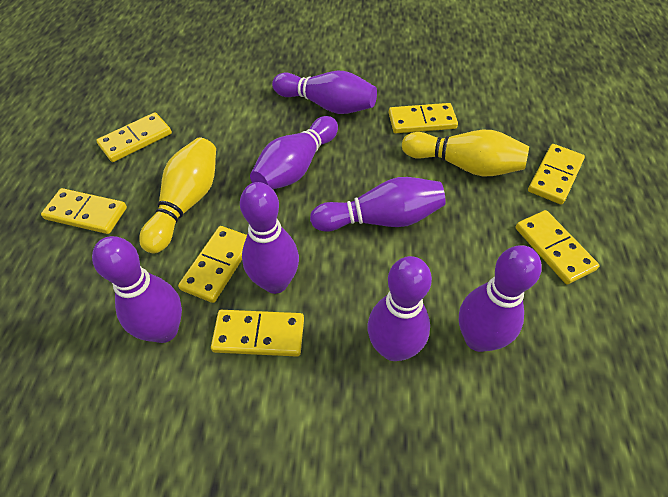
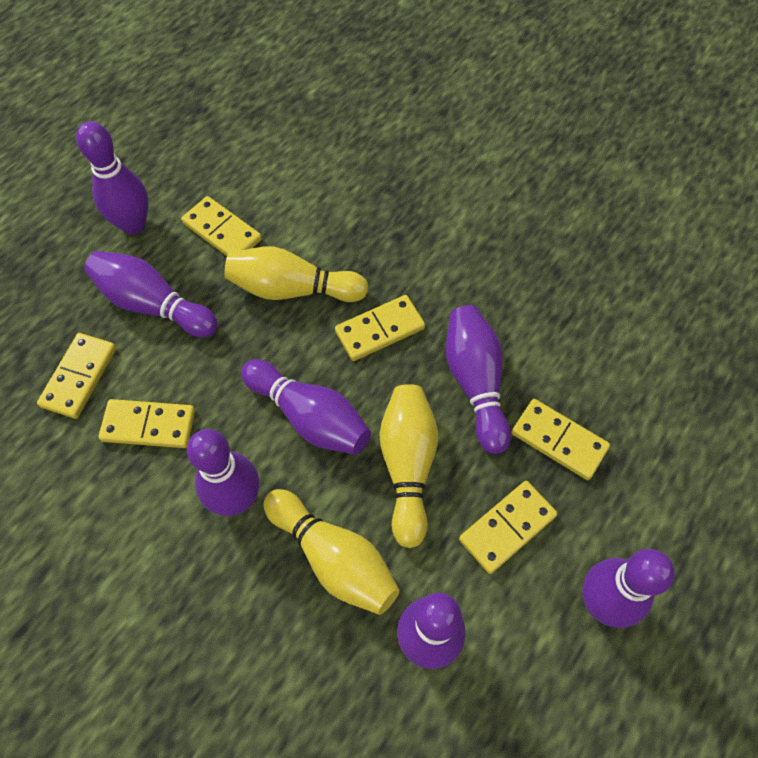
yellow bowling pin: [139,137,216,254] [402,130,529,177] = 2 -> [224,247,369,302] [263,489,400,615] [379,384,438,548] = 3
yellow domino: [41,188,127,234] [96,112,172,162] [178,226,247,303] [211,310,304,357] [389,103,458,133] [515,210,600,285] [528,144,585,204] = 7 -> [37,333,116,419] [99,399,195,448] [181,196,262,256] [335,295,425,361] [459,481,558,574] [511,399,610,480] = 6

